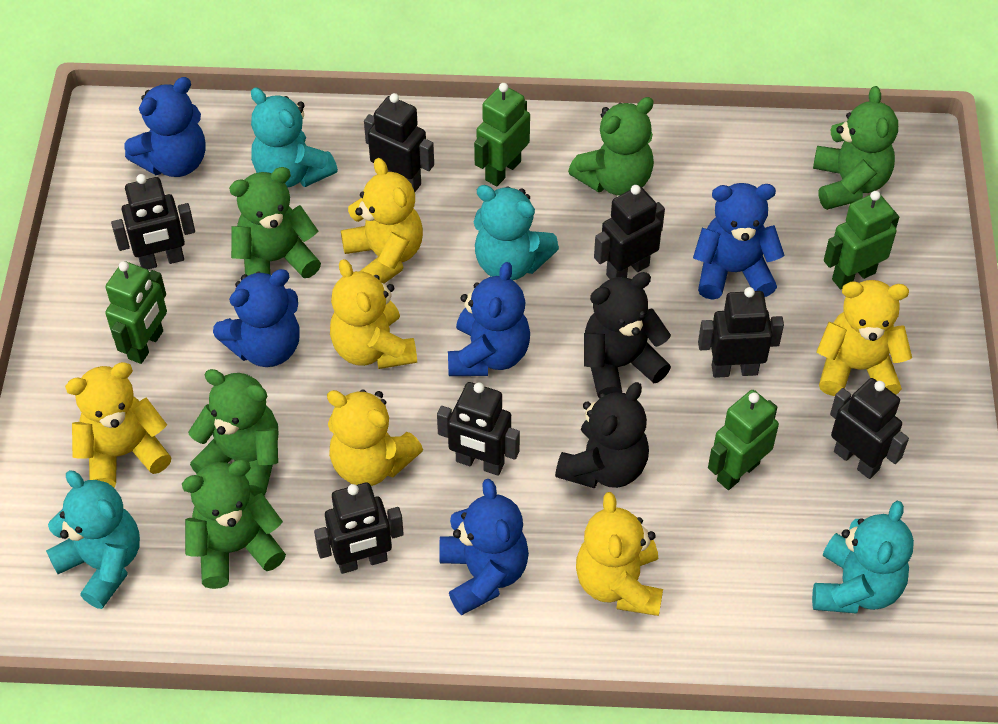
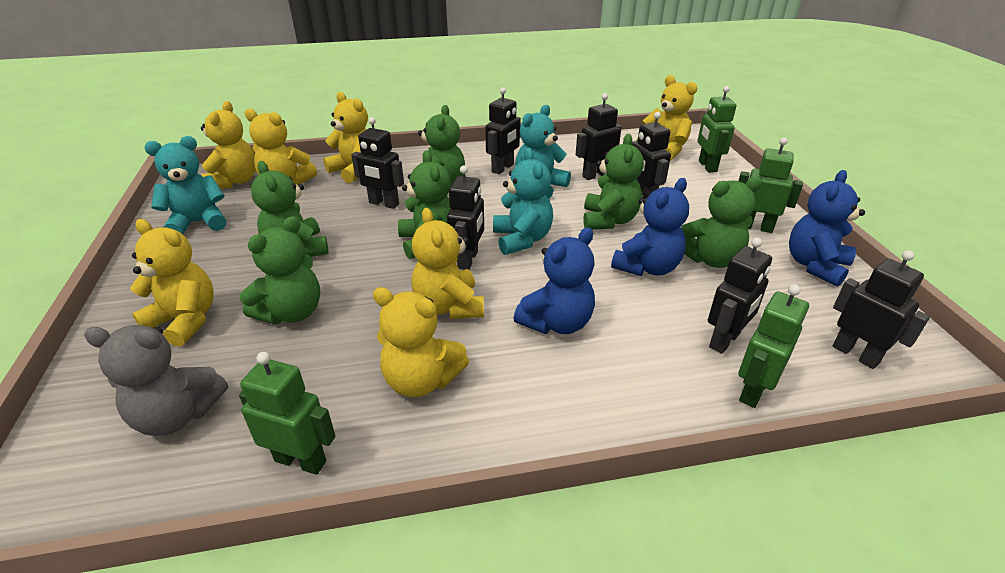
black teddy bear: [555,382,649,488] [584,272,671,397] = 2 -> none = 0
blue teddy bear: [125,77,206,177] [213,269,300,367] [439,479,529,615] [448,262,530,376] [693,183,785,300] = 5 -> [514,227,595,334] [611,178,689,276] [789,170,865,287] = 3
green teddy bear: [182,459,286,589] [188,369,278,496] [229,167,321,278] [568,97,654,196] [813,86,898,210] = 5 -> [240,216,320,324] [251,161,329,257] [398,151,451,259] [418,105,465,185] [583,134,644,230] [681,177,762,268] = 6
grey teddy bear: none = 0 -> [84,325,228,436] = 1
turquoise teddy bear: [46,471,140,609] [251,87,338,188] [474,185,559,280] [812,501,914,613] = 4 -> [145,136,226,234] [493,148,553,255] [515,105,571,199] = 3
yellow teddy bear: [65,362,172,488] [327,389,423,486] [330,259,417,369] [341,158,423,284] [576,492,663,616] [816,280,912,396] = 6 -> [130,219,214,347] [201,101,256,189] [245,108,317,185] [323,92,368,183] [373,287,469,397] [411,208,484,319] [636,75,697,161] = 7

